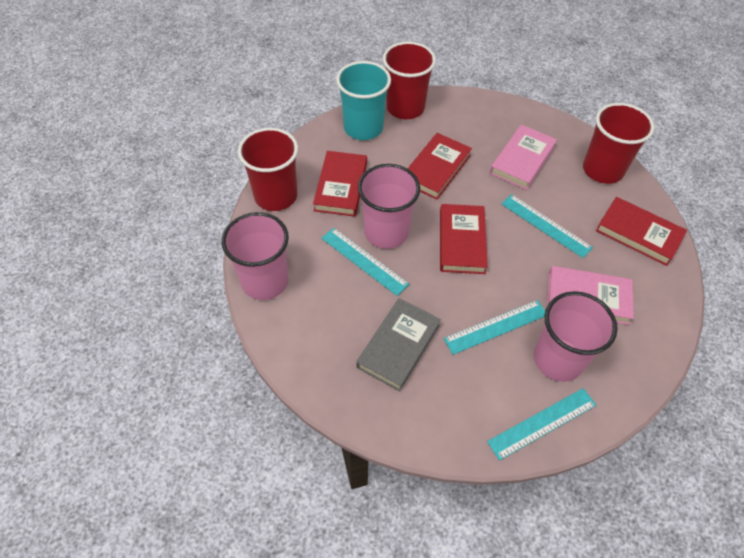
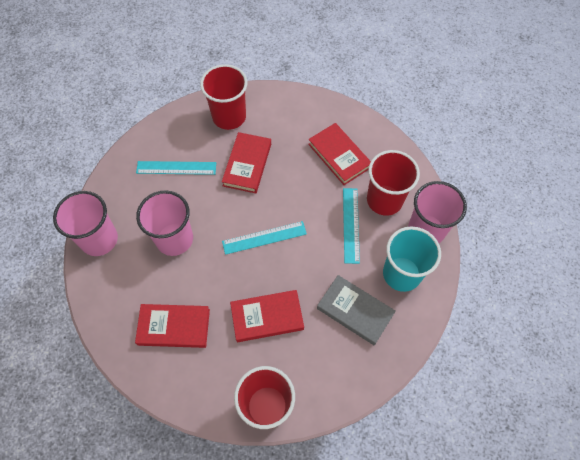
pink book: [490,124,557,190] [547,266,634,325] = 2 -> none = 0
turquoise ruler: [321,228,409,296] [444,300,545,355] [487,388,596,461] [501,194,593,258] = 4 -> [136,161,216,175] [222,221,307,255] [343,188,360,264] = 3

